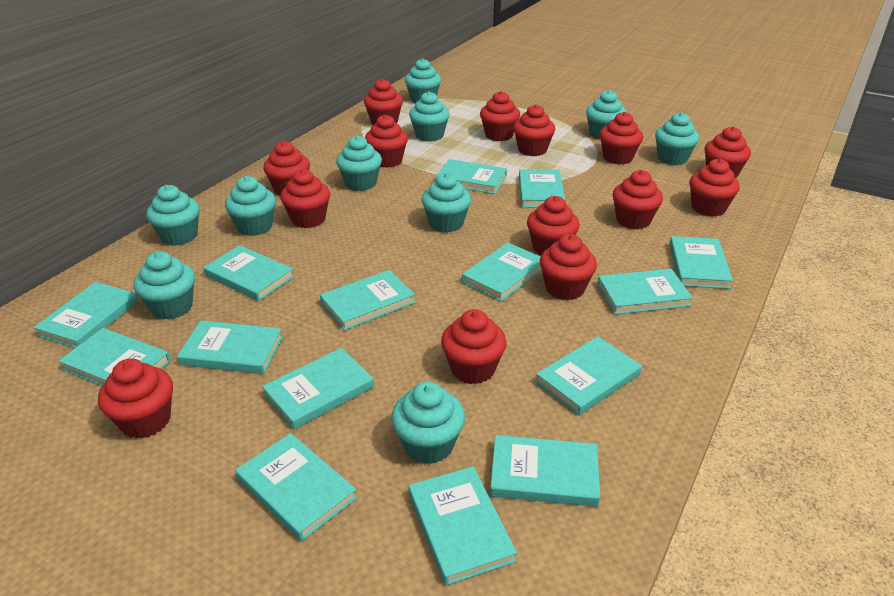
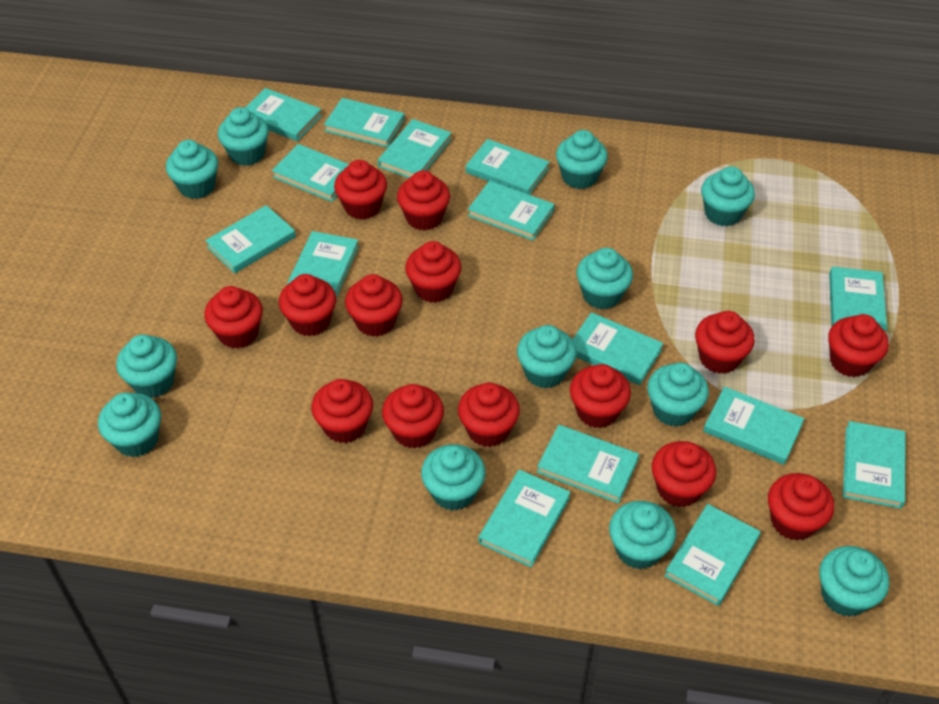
turquoise cupcake: [134,251,195,320] [146,185,200,246] [225,176,276,236] [336,135,382,191] [391,382,465,464] [405,58,441,103] [409,91,450,142] [421,173,471,233] [586,90,627,139] [655,112,699,165] = 10 -> [98,392,161,457] [116,334,177,398] [166,140,218,199] [218,107,269,166] [421,444,486,511] [517,325,577,388] [556,130,608,189] [577,248,633,309] [609,501,676,569] [647,363,709,427] [701,166,755,227] [819,546,889,617] = 12

